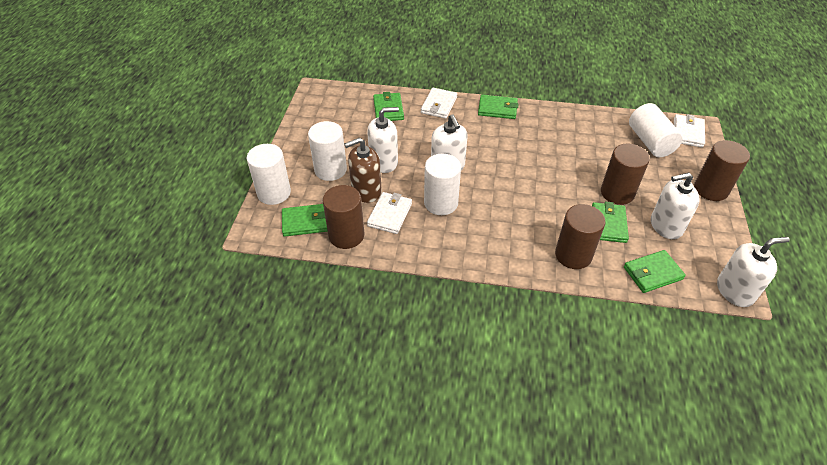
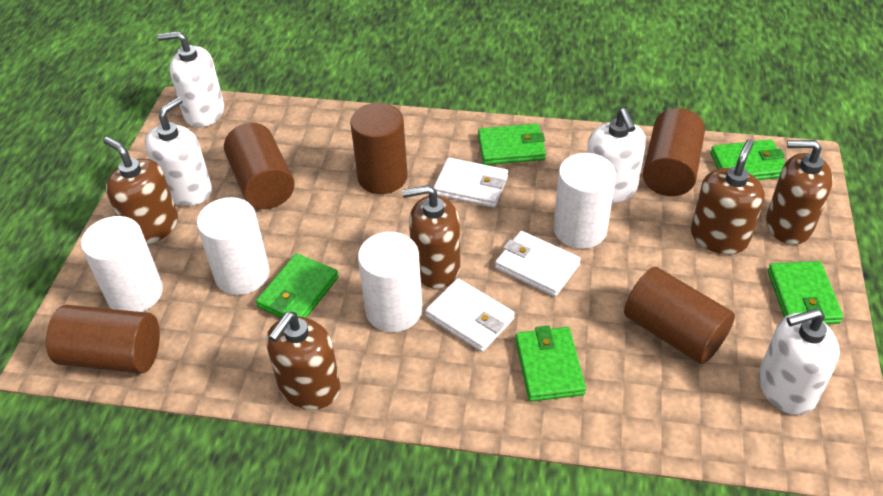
brown cylinder: [323,185,364,249] [555,204,605,269] [601,144,650,205] [694,140,750,201] = 4 -> [46,305,160,373] [224,123,295,209] [350,103,408,194] [624,267,735,364] [643,108,705,196] = 5
brown soap dispenser: [344,138,382,203] = 1 -> [103,137,178,245] [266,312,341,410] [402,185,460,289] [691,139,765,254] [766,140,833,245] = 5

